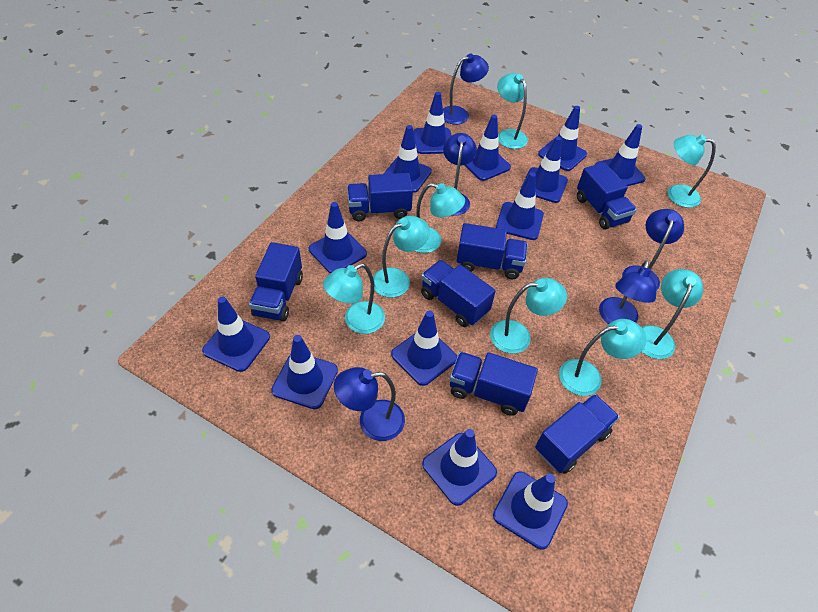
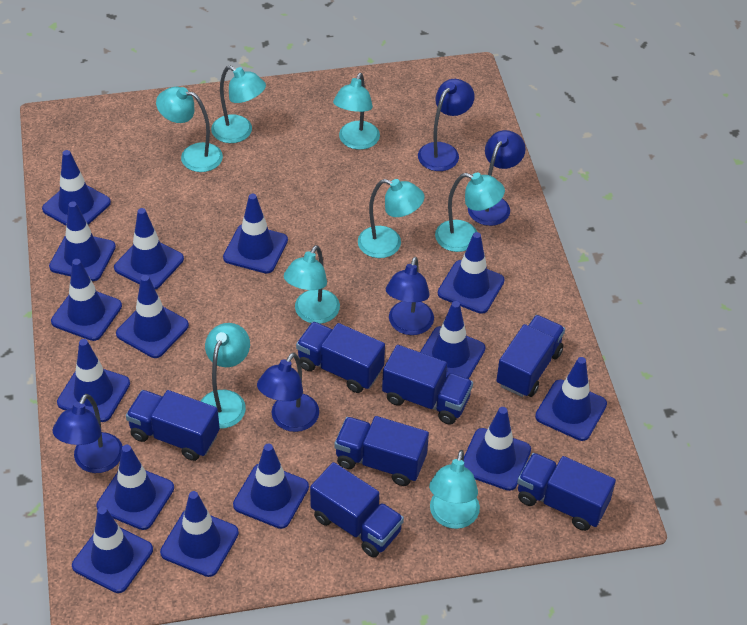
blue traffic cone: [202,297,270,372] [271,335,338,409] [309,202,367,274] [384,125,432,193] [391,310,457,386] [413,92,452,154] [422,429,497,506] [464,115,511,181] [493,472,568,550] [496,172,544,240] [521,136,568,203] [538,106,587,171] [595,124,645,186] = 13 -> [42,150,111,225] [49,201,116,281] [51,259,122,341] [57,339,130,422] [72,506,153,593] [96,445,174,530] [114,208,184,289] [116,275,189,358] [160,491,239,577] [223,194,288,273] [233,443,309,529] [420,301,486,379] [438,232,505,314] [464,407,531,491] [535,357,607,441] = 15

